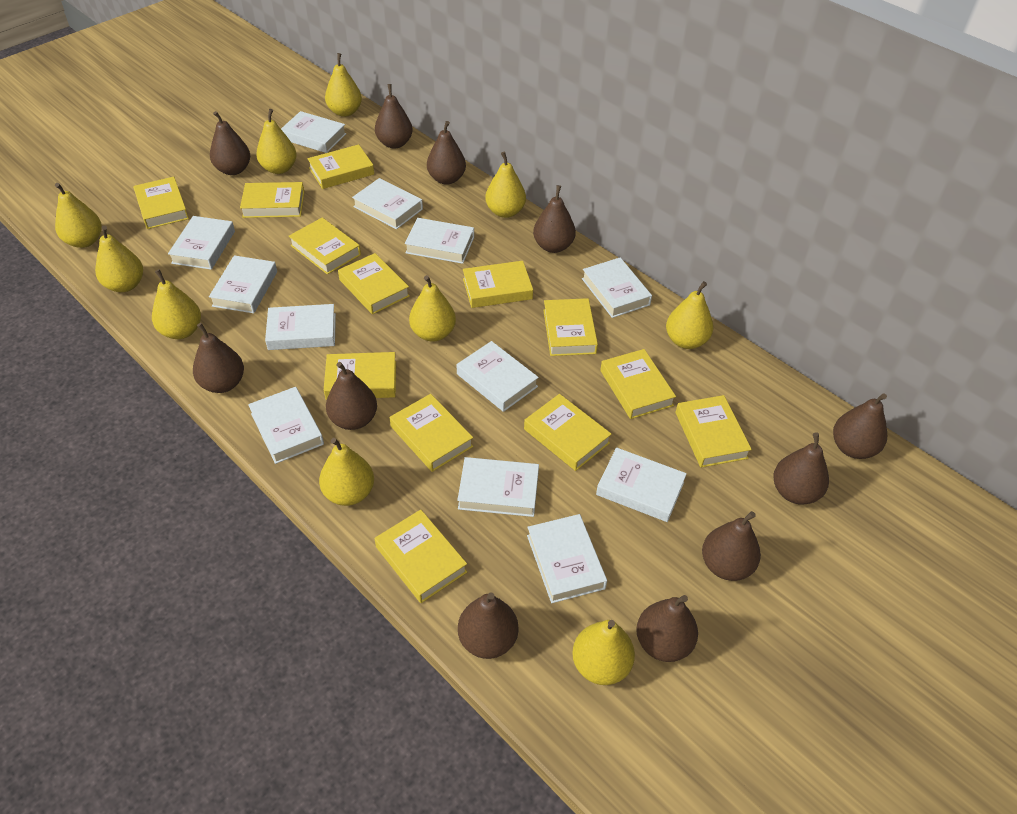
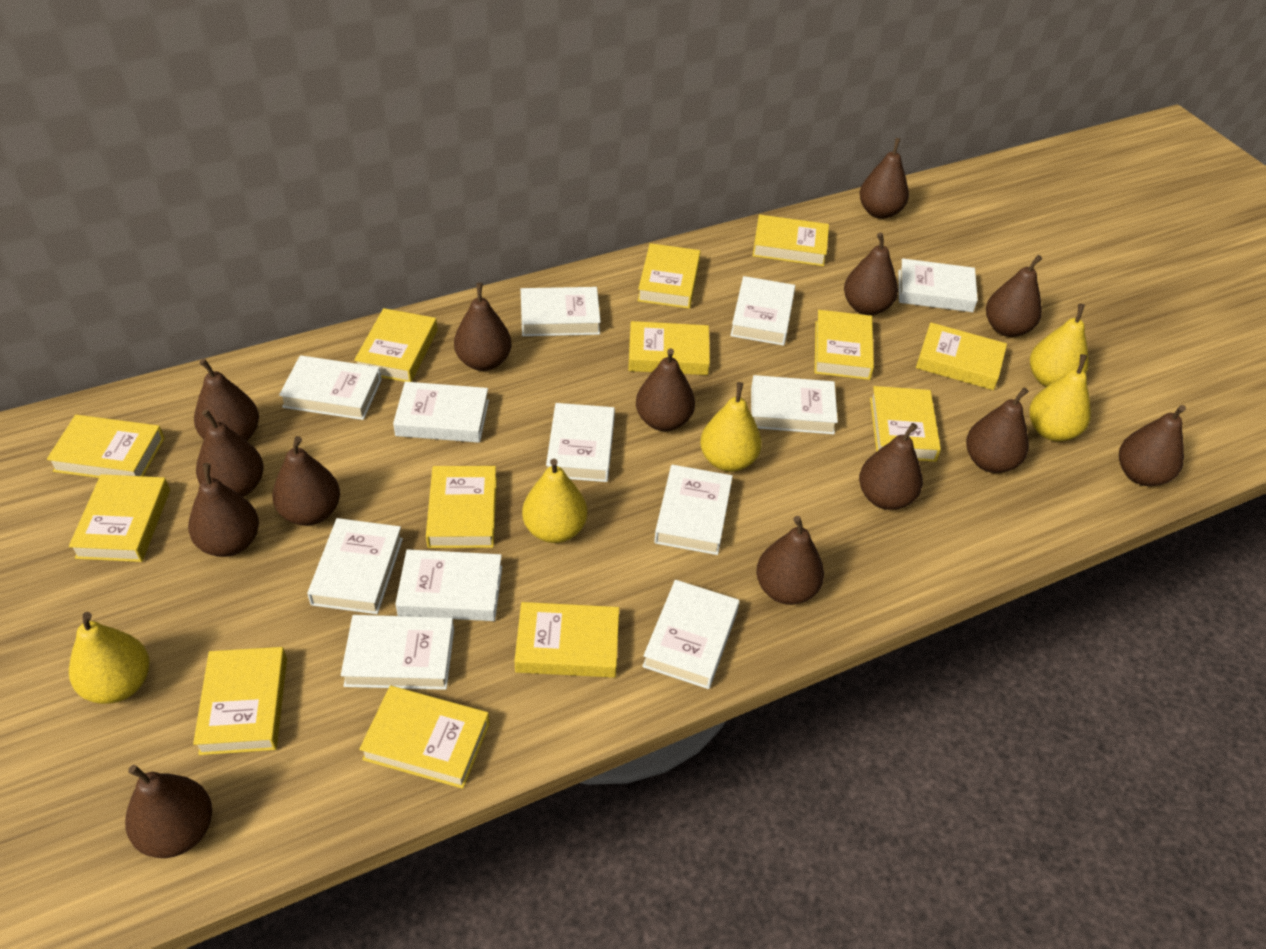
brown pear: [193,323,244,393] [210,111,250,175] [326,362,377,430] [375,84,413,149] [427,121,466,185] [458,592,519,659] [533,185,576,253] [636,595,698,662] [702,511,761,581] [773,433,829,505] [833,393,887,459] = 11 -> [125,765,212,858] [188,463,259,557] [194,359,259,441] [196,409,264,497] [272,436,340,526] [454,283,511,371] [636,348,695,431] [756,516,824,605] [844,232,898,315] [859,138,909,219] [859,423,923,510] [966,387,1029,473] [986,255,1042,337] [1119,405,1186,486] = 14
yellow pear: [55,183,102,248] [95,226,143,292] [152,269,201,339] [256,109,297,174] [319,438,374,506] [325,53,362,117] [409,275,456,342] [485,152,526,218] [572,620,635,685] [666,281,713,349] = 10 -> [69,612,150,704] [522,459,587,543] [700,382,762,472] [1029,354,1091,441] [1030,304,1089,387] = 5

